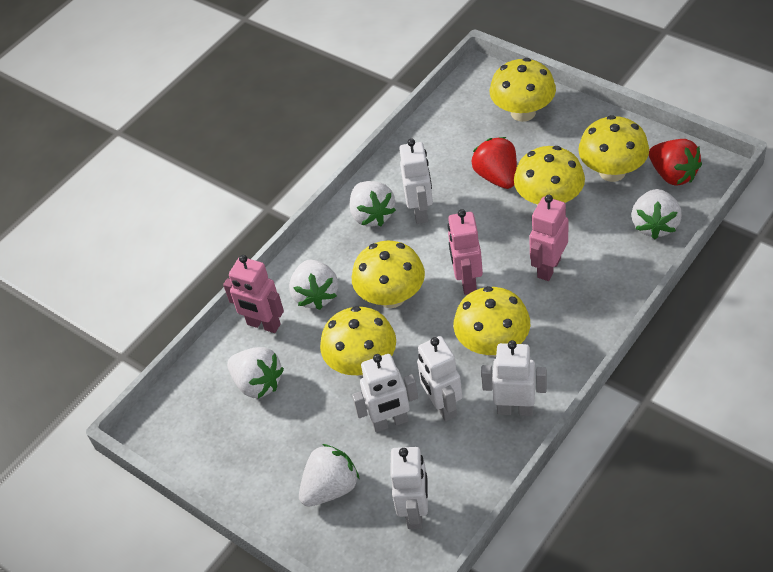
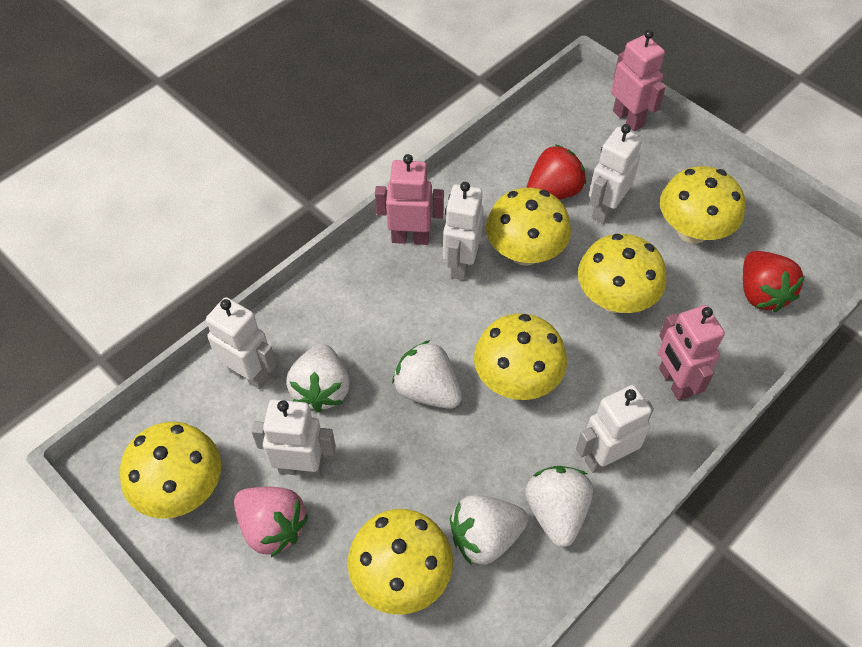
pink strawberry: none = 0 -> [234,487,308,557] = 1
white strawberry: [227,347,284,398] [289,260,338,310] [299,444,359,506] [349,181,396,227] [631,189,682,239] = 5 -> [286,344,350,412] [392,340,462,409] [450,495,528,565] [525,466,593,548] = 4

